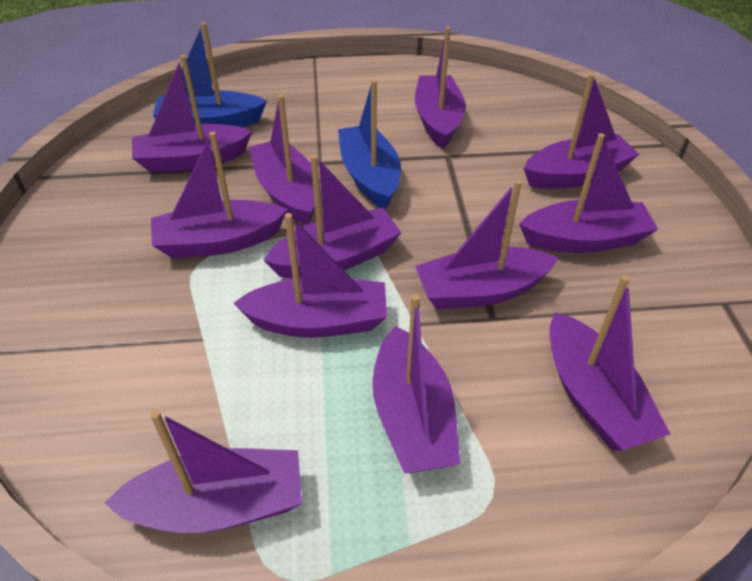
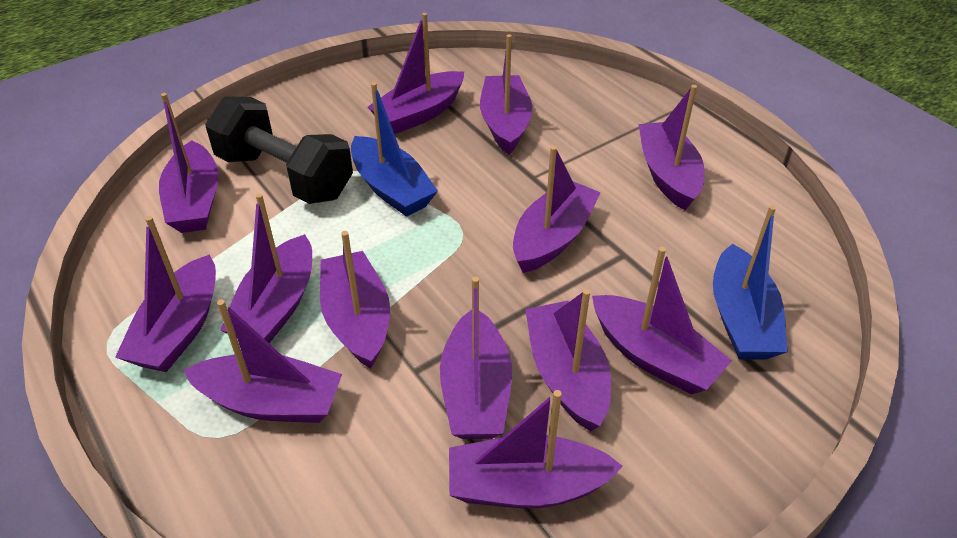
black dumbbell: none = 0 -> [205,96,353,204] = 1
purple boat: [104,410,302,533] [132,55,252,173] [151,132,288,258] [233,213,387,338] [249,95,315,225] [263,155,402,279] [373,294,460,473] [415,27,466,149] [415,180,559,309] [519,133,658,253] [523,73,639,189] [550,275,670,451] = 12 -> [115,216,216,372] [159,93,219,233] [183,299,342,423] [220,193,312,343] [320,231,390,369] [368,13,464,134] [440,276,512,439] [449,390,623,508] [480,34,532,155] [513,146,601,273] [525,289,611,431] [592,247,732,394] [638,85,705,210] = 13

